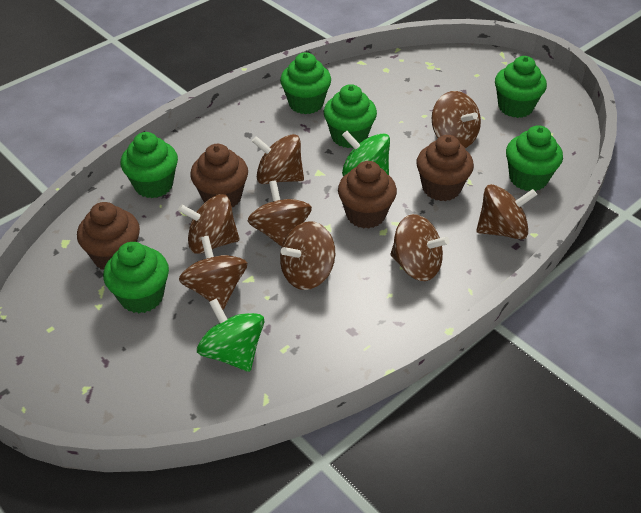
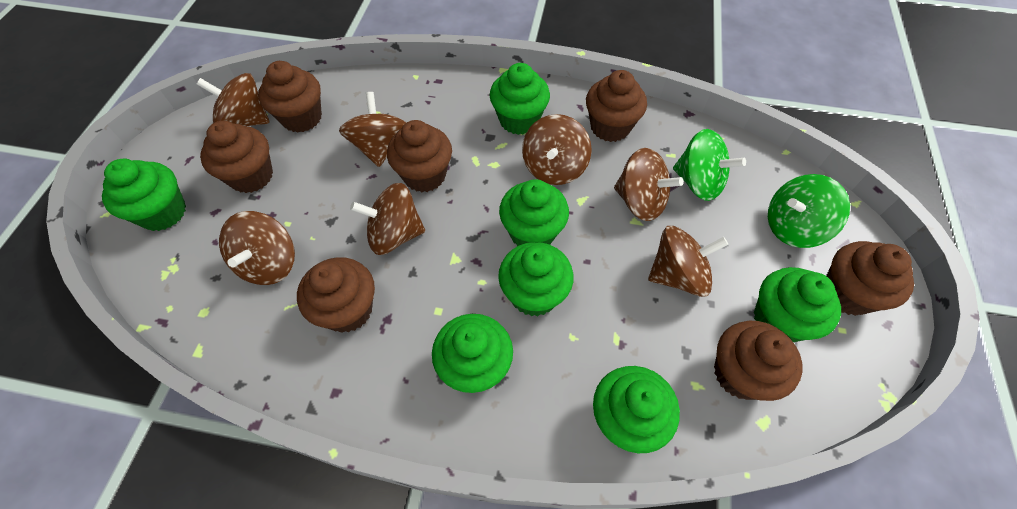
brown cupcake: [77,202,140,270] [190,144,248,207] [338,161,397,229] [416,135,474,201] = 4 -> [200,121,273,193] [258,61,322,133] [297,257,375,333] [387,120,452,192] [586,70,647,142] [714,321,802,401] [826,241,914,316] = 7
brown spinning top: [178,194,240,254] [179,236,247,310] [248,180,312,247] [252,134,304,184] [280,221,335,290] [390,214,450,281] [432,91,481,148] [476,184,537,239] = 8 -> [197,73,270,126] [219,211,295,285] [339,92,406,167] [350,183,425,255] [522,114,592,185] [614,148,684,221] [648,226,728,297] = 7
green cupcake: [103,242,169,313] [120,132,178,198] [280,52,331,114] [324,84,377,148] [495,56,547,118] [506,125,563,191] = 6 -> [102,159,186,231] [432,314,513,393] [490,63,550,135] [498,242,574,316] [499,179,569,246] [593,366,680,453] [754,267,841,342] = 7

